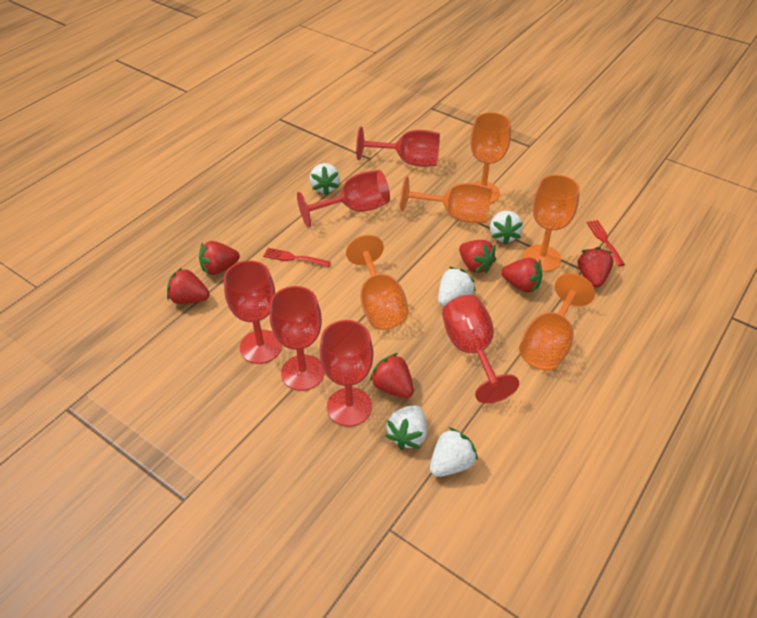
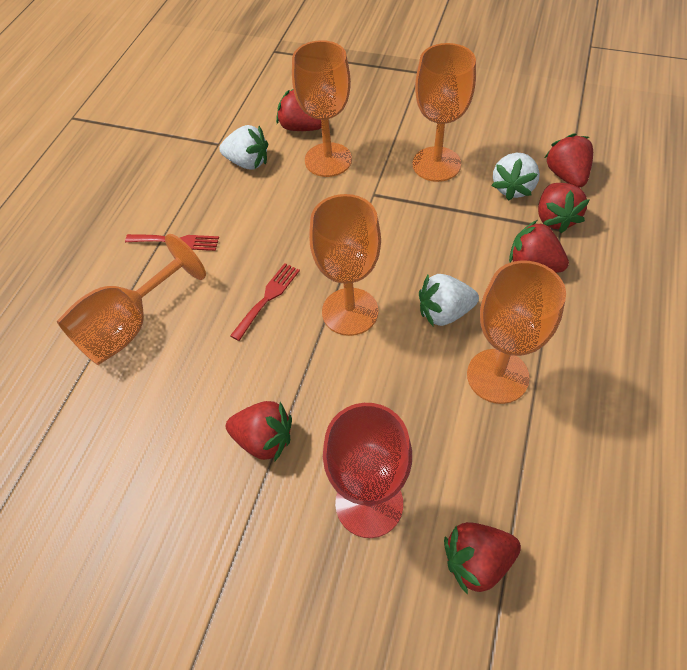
red goblet: [224,260,282,364] [270,286,325,391] [297,170,390,227] [320,320,373,426] [356,126,440,167] [442,295,519,404] = 6 -> [323,403,412,538] = 1
white strawberry: [310,163,340,195] [385,405,427,450] [430,427,478,477] [438,267,476,306] [490,211,523,245] = 5 -> [219,125,268,170] [419,274,479,327] [491,153,540,201] = 3

